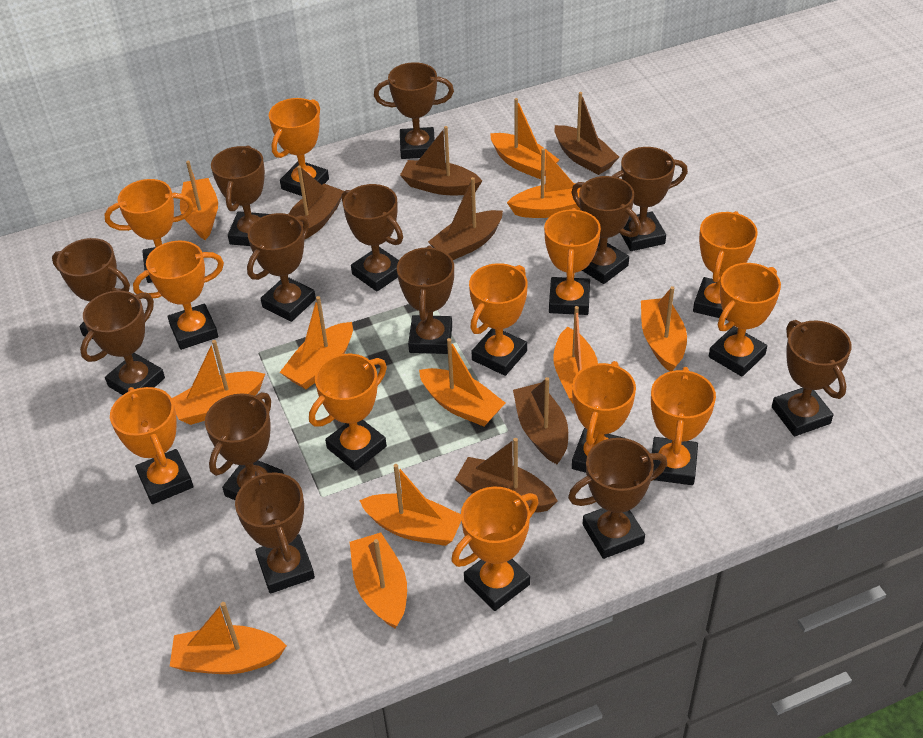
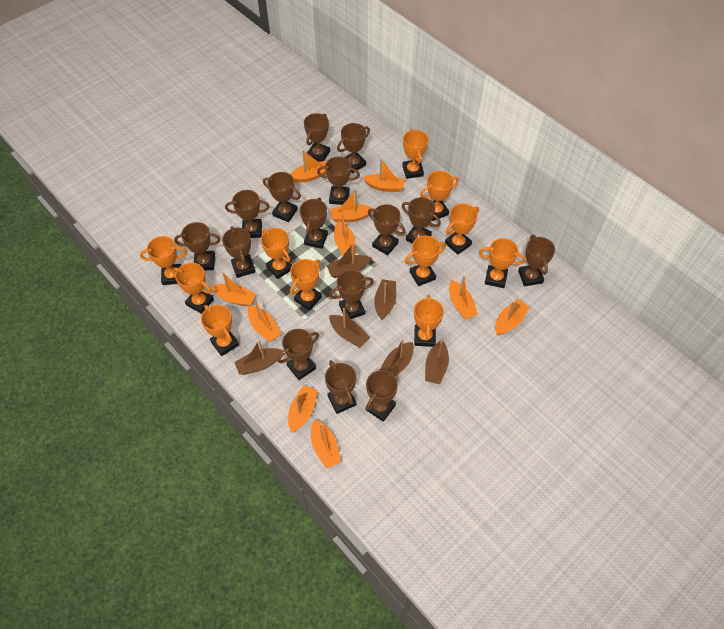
brown trophy: [52,238,130,339] [80,291,165,395] [205,392,284,500] [211,145,269,246] [235,470,315,594] [247,213,316,322] [342,184,403,291] [374,62,454,159] [397,245,454,354] [568,438,667,559] [571,176,641,284] [612,147,688,251] [772,320,852,437] = 13 -> [174,222,221,270] [222,226,255,278] [225,190,270,238] [263,172,301,222] [277,329,319,380] [300,198,328,249] [304,113,330,162] [317,157,360,205] [325,360,356,414] [329,270,374,319] [337,123,370,173] [366,369,398,422] [368,204,405,255] [402,197,441,244] [518,235,555,287] = 15
orange boat: [170,602,287,674] [172,340,265,425] [180,161,218,240] [280,296,353,389] [350,532,407,629] [359,464,461,546] [419,338,505,426] [490,98,559,179] [507,148,580,218] [553,306,598,404] [641,286,687,371] = 11 -> [211,272,256,307] [248,301,281,342] [288,385,318,433] [290,150,326,183] [311,419,341,468] [331,190,374,222] [334,214,356,255] [363,159,405,192] [449,276,478,319] [496,299,529,335] = 10
orange trophy: [104,179,194,283] [110,387,194,504] [133,241,224,350] [269,98,329,196] [309,354,387,471] [452,487,539,611] [469,263,528,376] [544,208,601,315] [572,361,636,473] [651,367,716,485] [693,211,758,320] [709,263,781,377] = 12 -> [140,236,187,285] [173,263,214,314] [201,305,239,356] [261,228,292,279] [290,259,322,311] [402,129,429,179] [405,235,446,286] [414,295,444,347] [420,171,459,221] [445,203,479,255] [479,238,526,288] = 11

